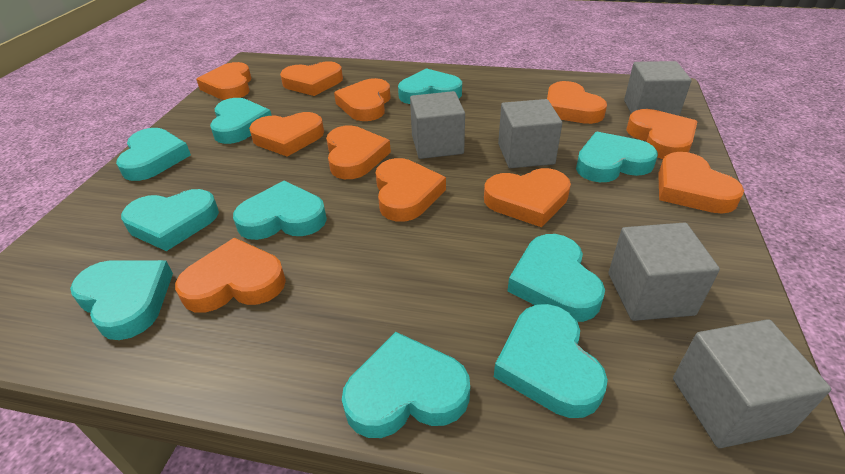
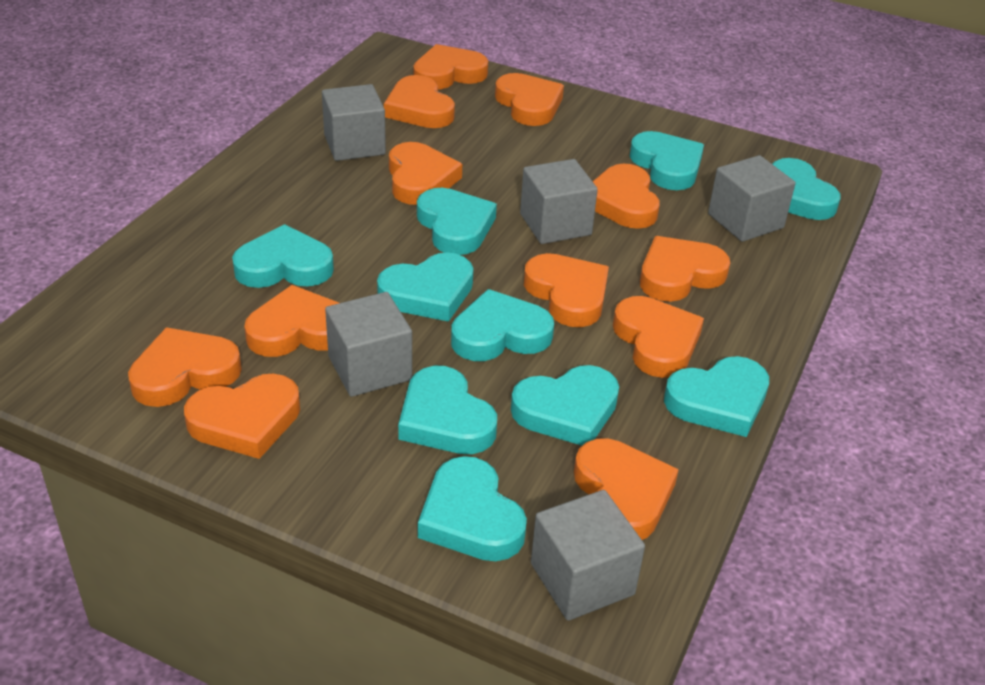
orange heart: [175,238,286,313] [196,62,251,100] [249,112,324,157] [280,61,343,96] [326,125,391,179] [334,78,391,121] [375,158,446,222] [484,168,571,227] [547,81,607,124] [626,109,698,159] [658,152,744,214] = 11 -> [128,327,242,407] [184,374,300,459] [244,285,339,357] [384,75,455,128] [389,142,462,205] [414,44,488,90] [495,73,564,126] [524,253,609,327] [574,438,679,540] [593,164,660,229] [613,296,704,378] [640,236,730,302] = 12

